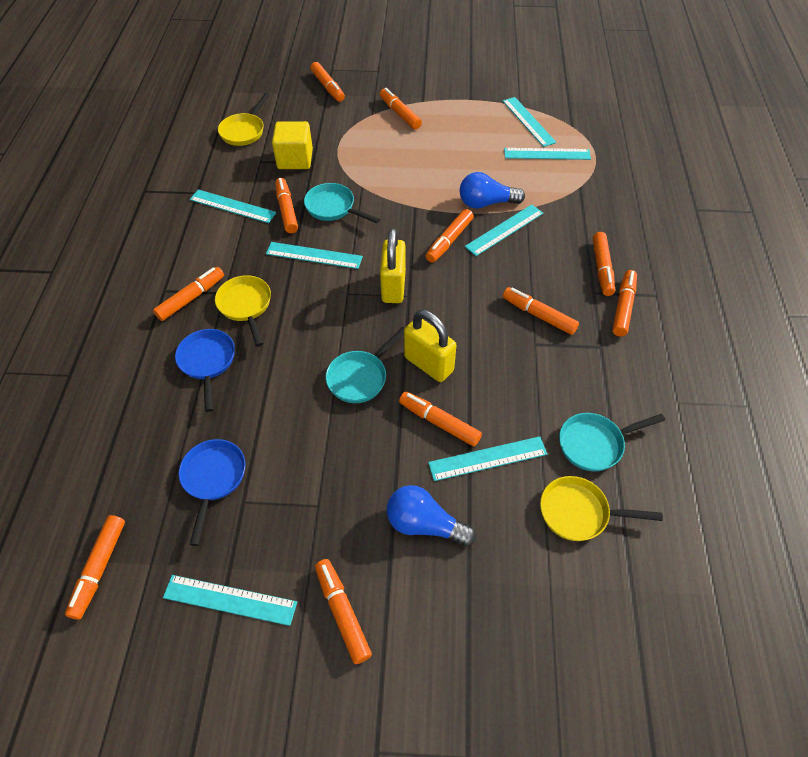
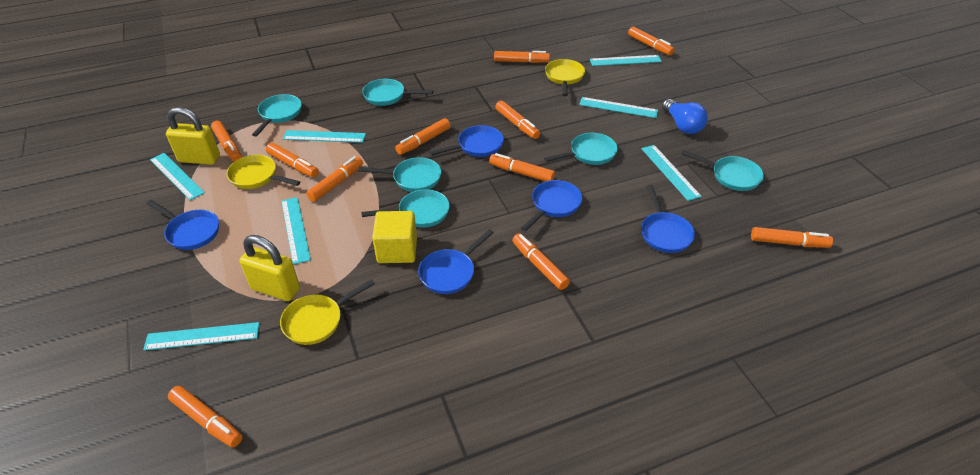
blue light bulb: [387,485,476,547] [460,172,525,209] = 2 -> [662,99,708,134] = 1
blue pan: [175,329,235,412] [179,439,246,546] = 2 -> [147,200,219,250] [418,229,494,294] [430,125,504,157] [521,180,582,231] [641,185,695,253] = 5
turquoise pan: [304,183,380,223] [326,327,405,403] [559,413,665,472] = 3 -> [252,94,302,137] [358,157,441,192] [361,189,450,228] [362,79,433,106] [544,133,617,165] [681,150,764,191] = 6

